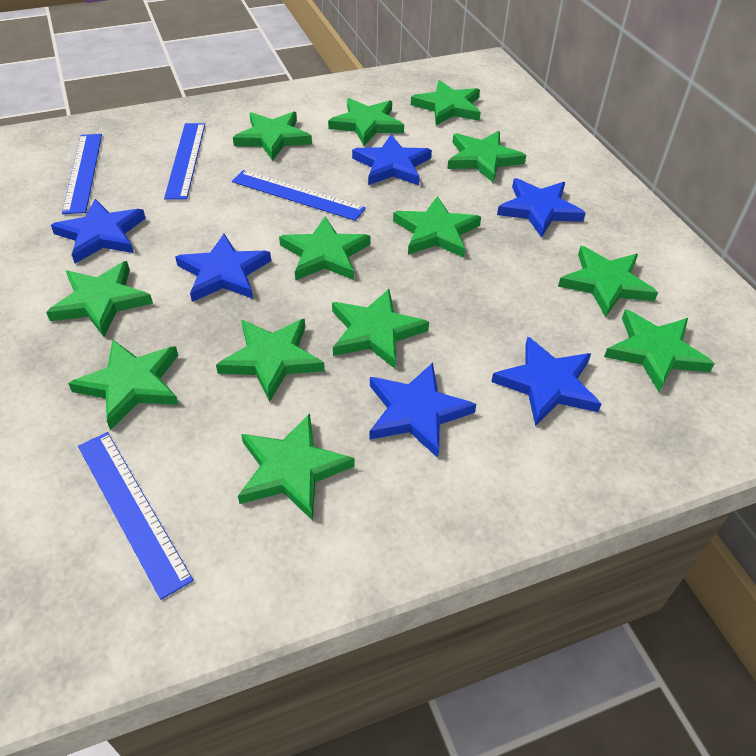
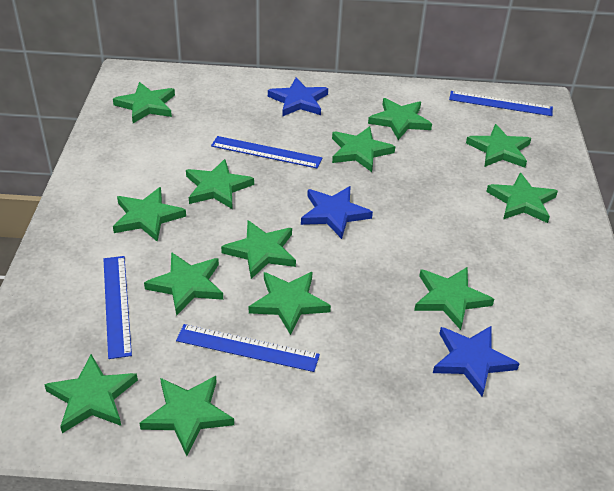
blue star: [51,199,146,264] [175,234,271,302] [352,134,432,185] [369,363,476,458] [491,337,601,426] [497,178,586,238] = 6 -> [268,77,328,117] [301,186,373,239] [433,325,520,396] = 3

